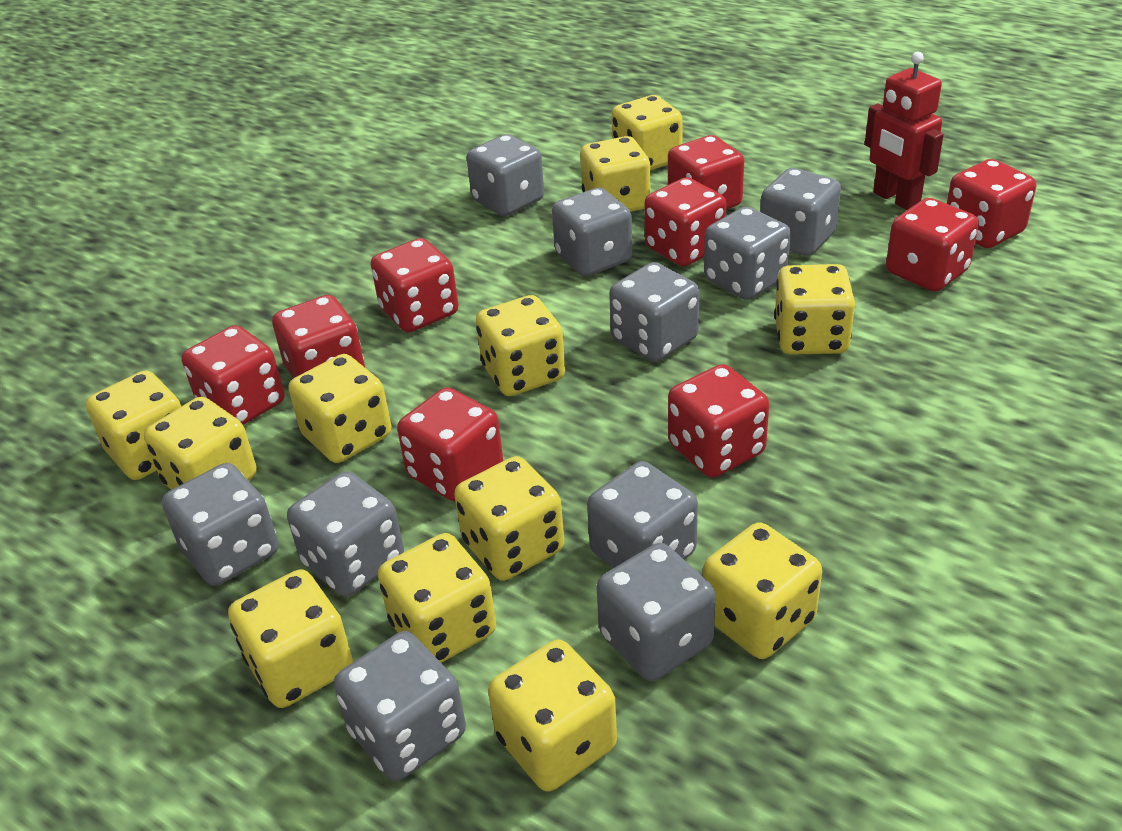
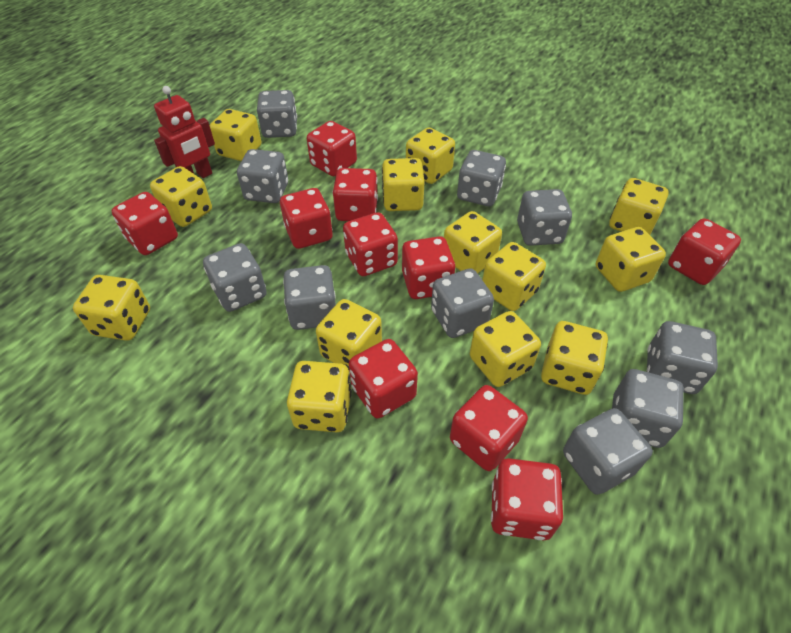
red dice: [182,325,285,425] [272,295,365,378] [371,238,458,332] [397,387,503,501] [645,177,726,267] [668,135,744,210] [668,364,769,478] [886,198,979,292] [947,159,1036,248] = 9 -> [112,192,178,255] [280,188,333,249] [307,121,357,176] [333,168,378,221] [343,212,398,276] [349,339,418,419] [402,236,455,299] [450,385,528,471] [491,458,563,540] [668,218,741,285] = 10
yellow dice: [86,370,181,480] [144,397,257,490] [228,569,353,708] [288,354,392,463] [378,533,496,663] [454,456,564,581] [476,295,565,396] [488,640,617,792] [580,136,651,212] [612,95,683,170] [703,522,822,659] [774,264,855,355] = 12 -> [73,275,150,341] [150,166,212,227] [209,109,262,161] [287,361,352,432] [316,299,382,372] [382,158,424,211] [406,127,455,184] [444,211,502,273] [470,311,541,387] [482,242,546,311] [541,321,608,395] [596,227,666,292] [609,178,669,235] = 13

